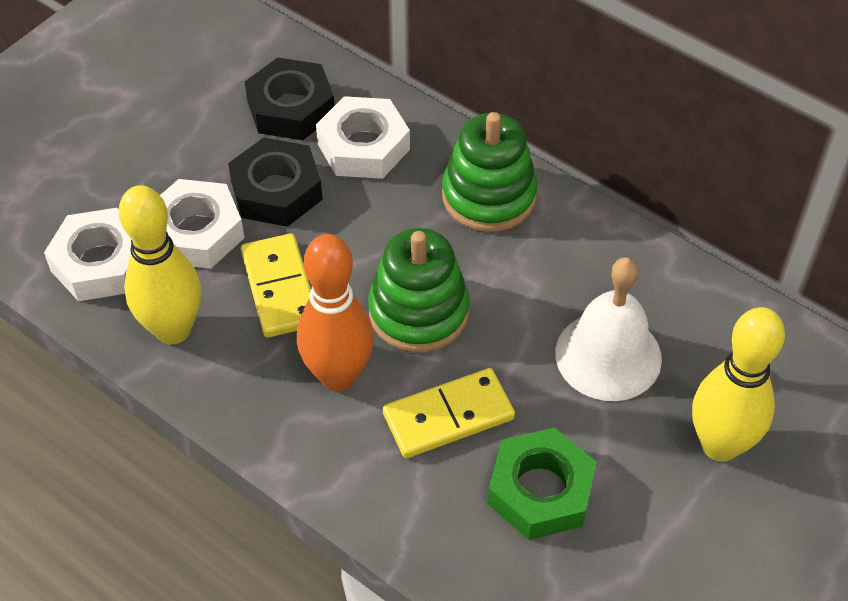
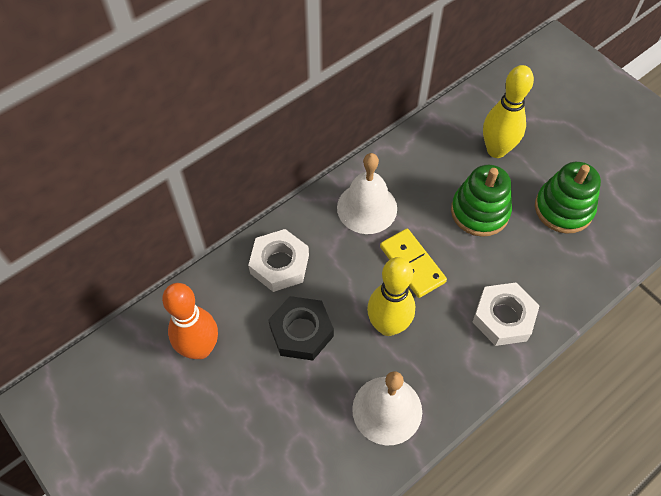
black nut: [228,137,323,227] [245,57,335,140] = 2 -> [268,296,334,361] = 1
green nut: [487,427,597,540] = 1 -> none = 0
white bell: [555,257,662,401] = 1 -> [337,153,397,234] [352,371,422,445] = 2
white nut: [44,208,131,301] [160,179,245,269] [316,96,410,179] = 3 -> [248,229,309,292] [473,283,540,346] = 2
yellow domino: [241,233,311,338] [383,368,515,458] = 2 -> [380,229,447,298] = 1

